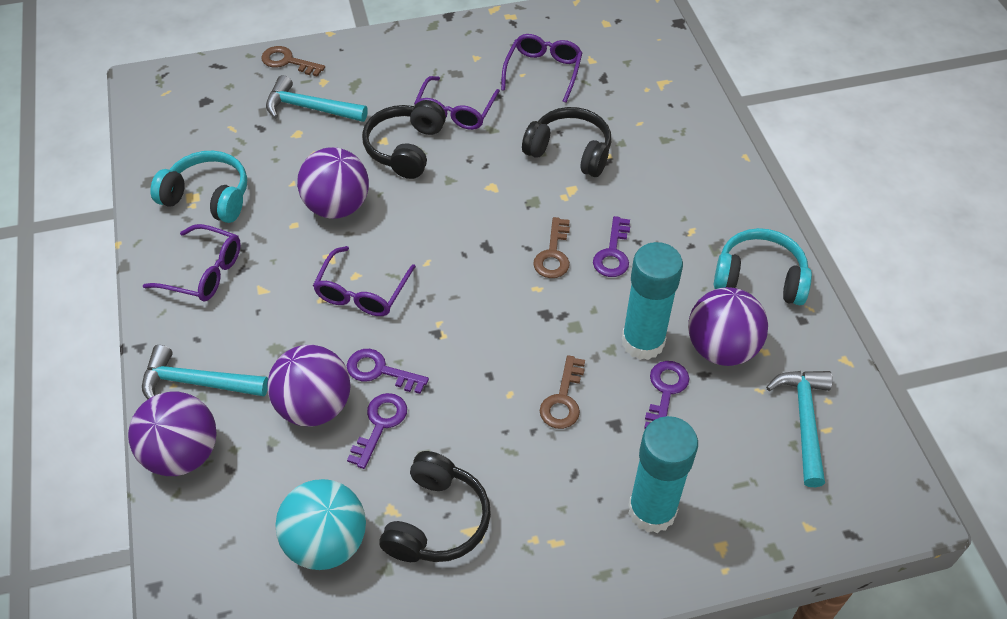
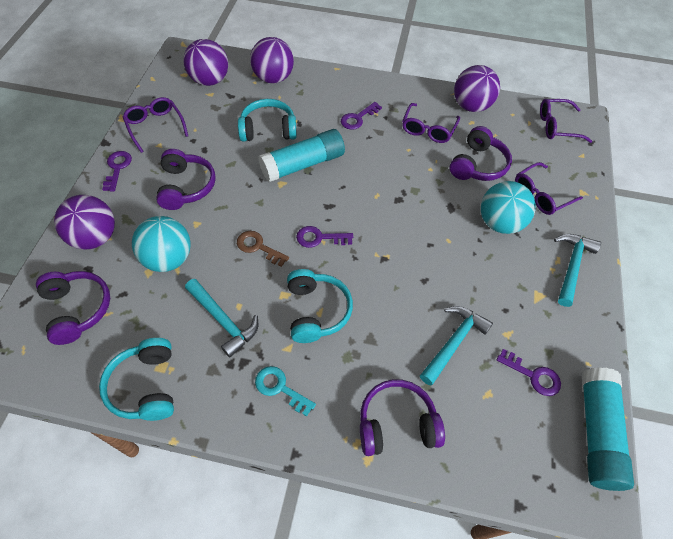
black headphones: [362,100,446,179] [379,451,491,562] [522,107,611,177] = 3 -> none = 0
brown key: [261,46,325,77] [533,217,570,278] [540,355,585,429] = 3 -> [237,231,289,267] = 1
purple headphones: none = 0 -> [36,271,110,345] [156,149,216,210] [360,379,445,456] [450,126,512,181] = 4
turquoise ball: [276,479,366,570] = 1 -> [132,216,191,272] [481,181,536,234] = 2
turquoise headphones: [150,151,247,223] [714,228,812,305] = 2 -> [99,338,174,421] [238,99,297,142] [287,269,353,343] = 3
turquoise key: none = 0 -> [255,366,316,417] = 1

